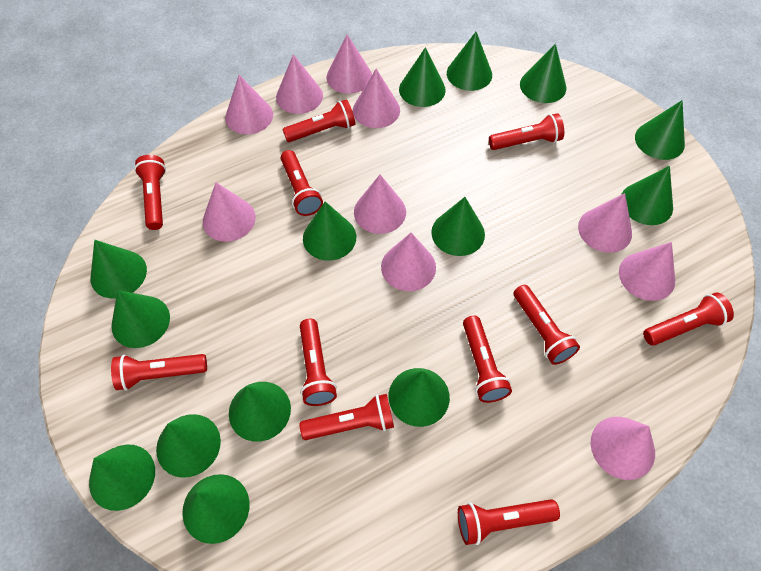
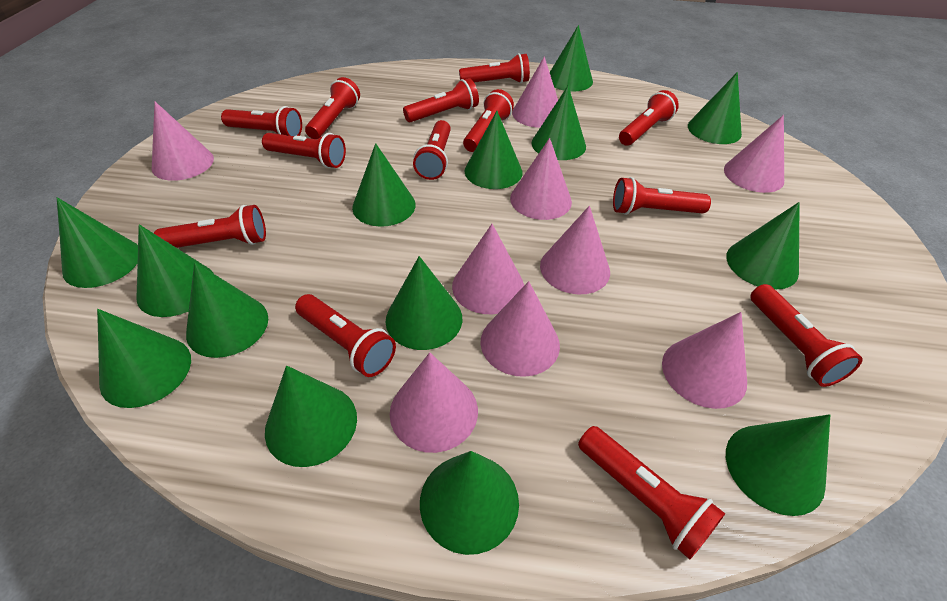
pink cone: [203,182,256,242] [225,75,273,134] [276,54,323,114] [326,34,372,94] [353,69,400,128] [354,175,406,234] [381,233,436,291] [578,193,632,253] [591,417,655,480] [619,242,675,301] = 10 -> [152,102,214,181] [390,352,478,453] [452,224,524,314] [480,281,560,377] [510,138,572,220] [512,56,558,128] [540,206,610,294] [662,312,747,409] [724,115,784,193] = 9
red flashlight: [111,354,207,391] [134,155,166,230] [281,150,323,216] [283,99,355,142] [299,394,394,440] [300,319,337,406] [458,499,560,545] [463,316,512,403] [489,113,564,150] [513,285,580,365] [643,292,734,346] = 11 -> [154,205,266,248] [221,106,302,136] [262,133,346,168] [295,294,396,377] [305,77,360,139] [403,78,479,122] [413,120,451,180] [459,53,530,83] [463,89,514,152] [578,426,725,559] [613,177,711,215] [619,90,679,146] [750,284,863,387] = 13

